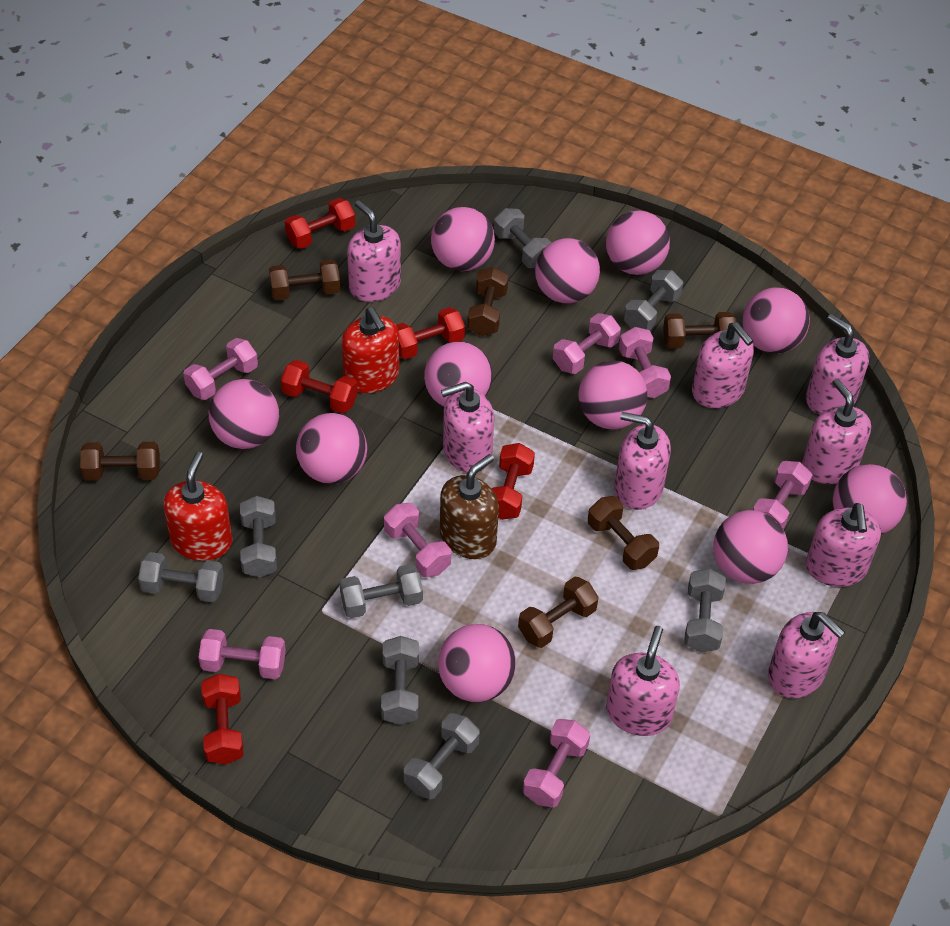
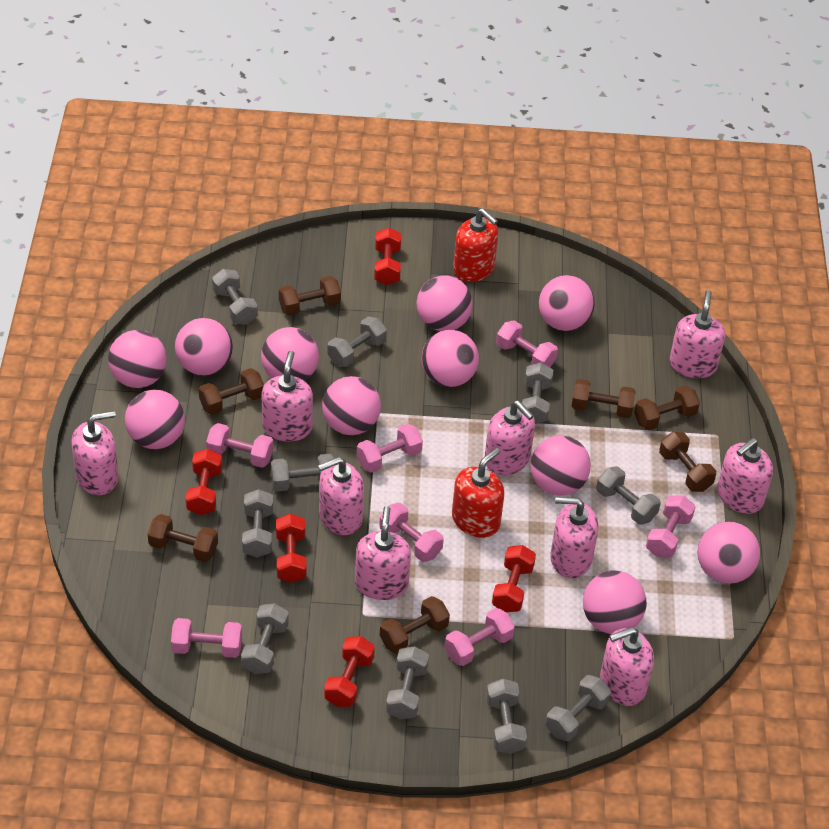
brown dumbbell: [80,442,160,481] [269,259,340,300] [467,267,508,336] [518,577,599,648] [588,496,659,570] [663,312,736,349] = 6 -> [148,514,218,562] [199,368,264,415] [279,276,341,316] [380,596,450,654] [572,379,636,418] [634,386,700,430] [659,432,716,492] = 7
brown soap dispenser: [440,454,499,559] = 1 -> none = 0
grey dumbbell: [138,552,224,602] [240,496,277,577] [339,564,423,618] [381,636,419,725] [404,713,480,799] [494,208,551,268] [624,270,683,331] [684,568,726,652] = 8 -> [212,269,258,325] [241,603,289,674] [242,489,273,558] [271,454,334,492] [327,316,387,367] [386,646,429,719] [486,679,527,754] [522,363,553,424] [546,675,611,741] [596,466,661,525] = 10

